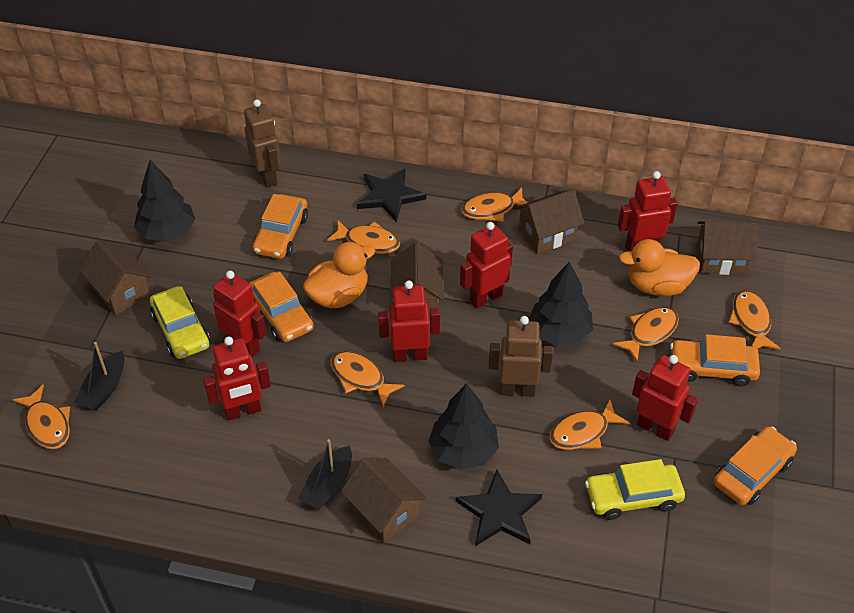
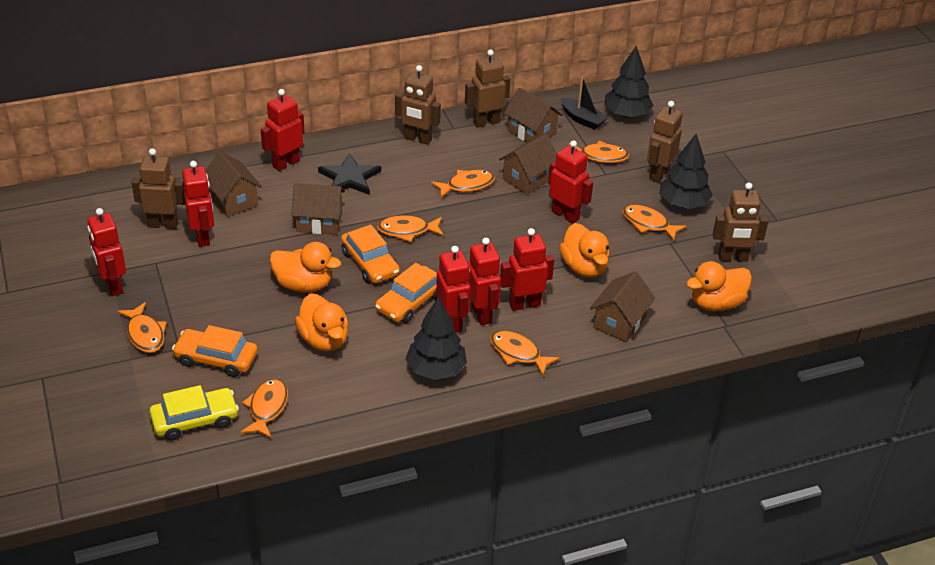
black boat: [74,342,124,411] [298,439,352,510] = 2 -> [561,76,608,130] = 1
black star: [357,168,426,222] [456,470,542,546] = 2 -> [318,153,381,195] = 1
brown robot: [244,99,281,187] [488,316,553,397] = 2 -> [131,148,185,229] [395,65,441,145] [465,49,510,128] [647,101,683,183] [712,183,768,262] = 5
orange car: [250,271,314,342] [252,194,308,259] [670,334,760,386] [714,426,797,505] = 4 -> [172,325,258,377] [341,225,400,283] [375,263,437,323] = 3
orange duck: [303,242,375,309] [619,239,700,296] = 2 -> [270,242,341,292] [295,293,348,352] [559,223,609,278] [687,261,752,311] = 4
red robot: [203,336,271,420] [213,271,266,357] [378,280,440,362] [460,222,513,308] [618,171,677,252] [632,355,698,441] = 6 -> [87,208,126,296] [182,161,214,247] [261,89,305,171] [436,246,471,333] [468,238,501,325] [500,228,554,311] [548,140,593,224] = 7
yellow car: [150,286,210,359] [585,459,685,520] = 2 -> [149,385,239,441] = 1

